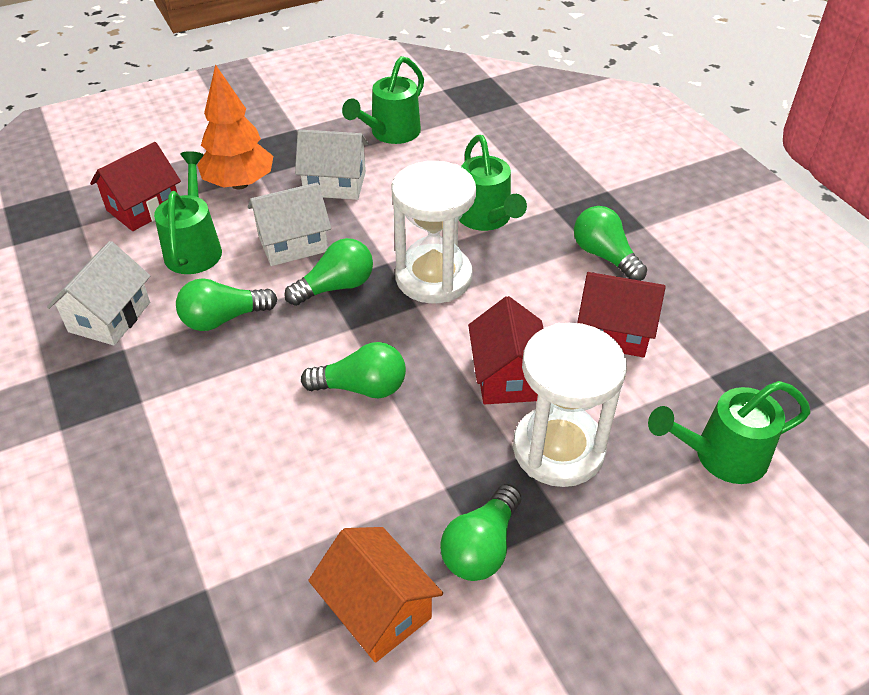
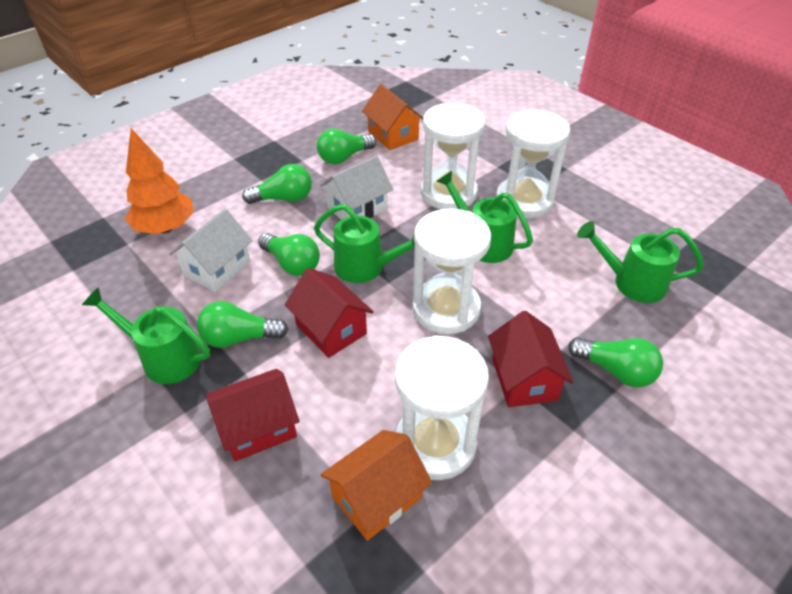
orange house: [308,527,443,663] = 1 -> [320,430,432,541] [362,84,423,150] = 2
white hourglass: [392,161,476,304] [513,322,627,487] = 2 -> [395,335,489,480] [412,208,491,334] [421,102,486,209] [496,109,571,218] = 4
white house: [47,241,150,346] [248,183,331,266] [295,129,369,200] = 3 -> [169,209,253,292] [320,155,393,220] = 2

